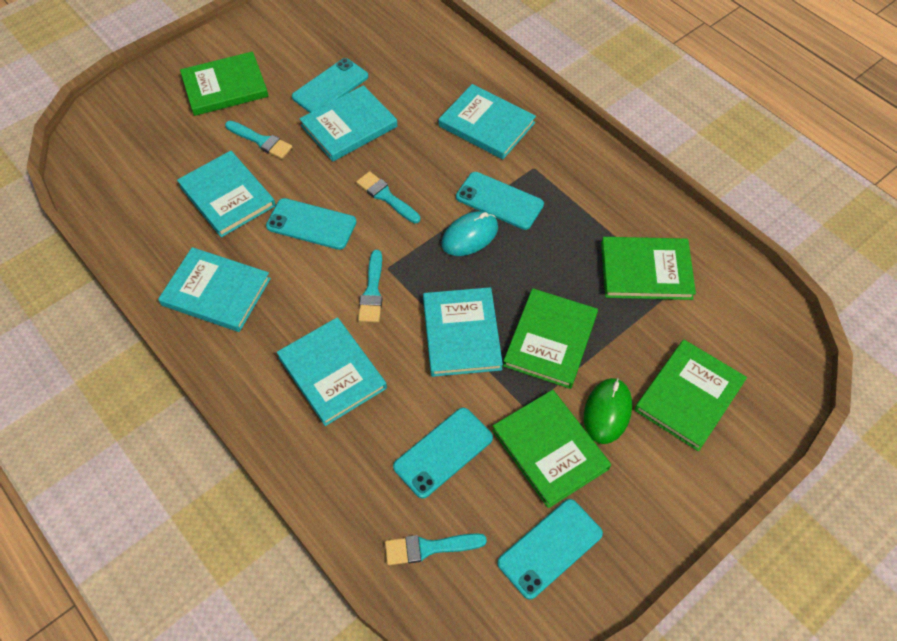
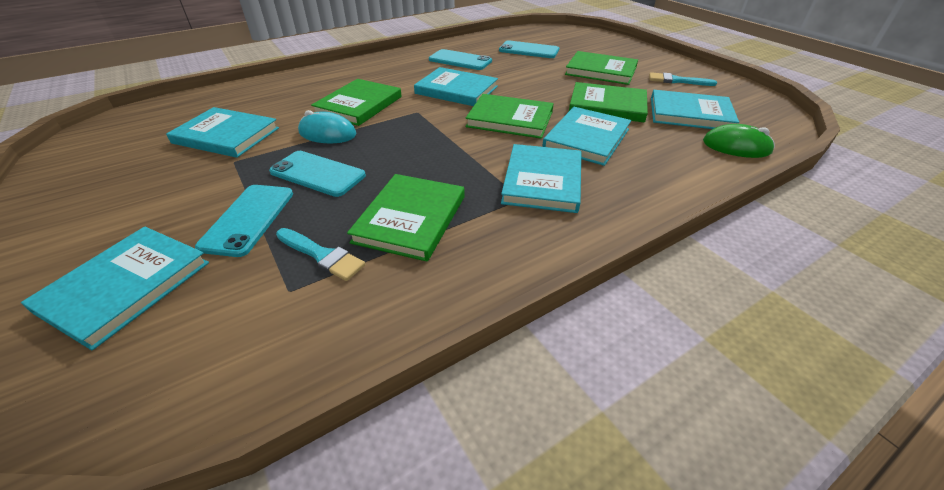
turquoise brush: [225,121,292,159] [356,171,420,223] [358,250,382,323] [385,533,487,565] = 4 -> [276,228,365,281] [649,72,717,86] = 2
turquoise phone: [266,198,356,250] [292,58,368,113] [393,408,493,499] [456,172,544,230] [497,499,603,600] = 5 -> [195,185,293,257] [269,151,366,197] [429,49,492,70] [499,40,559,58] = 4

